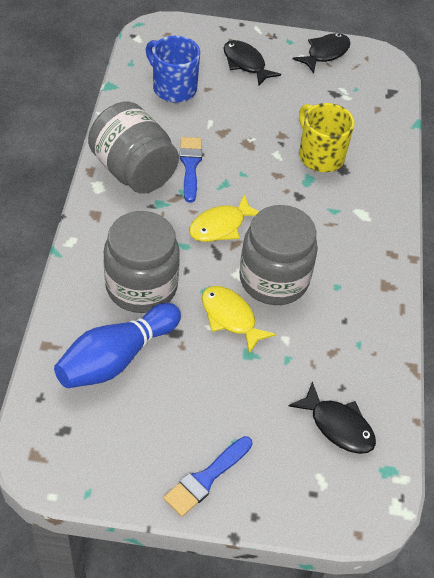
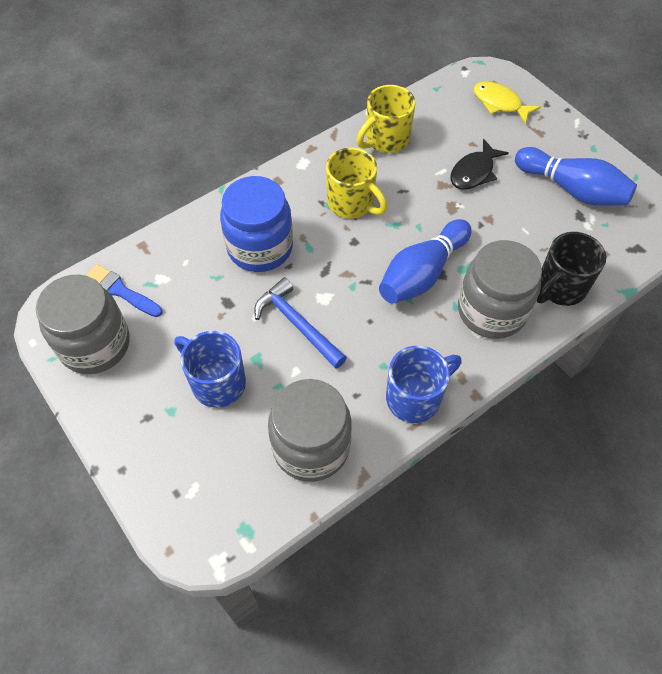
black fish: [224,40,281,85] [289,381,376,454] [293,33,351,73] = 3 -> [450,139,509,190] = 1
black mug: none = 0 -> [536,232,606,306] = 1
blue bowling pin: [54,303,181,388] = 1 -> [379,219,472,304] [515,147,637,206] = 2
blue brush: [163,436,252,517] [180,137,202,203] = 2 -> [86,264,162,317] = 1
blue hammer: none = 0 -> [254,277,347,369] = 1
blue jar: none = 0 -> [220,176,293,272] = 1
blue mug: [146,36,200,103] = 1 -> [175,331,246,408] [386,346,462,423] = 2
yellow fish: [189,194,259,242] [202,286,276,354] = 2 -> [473,81,540,125] = 1
yellow mug: [299,103,355,172] = 1 -> [326,148,388,218] [357,85,415,153] = 2

